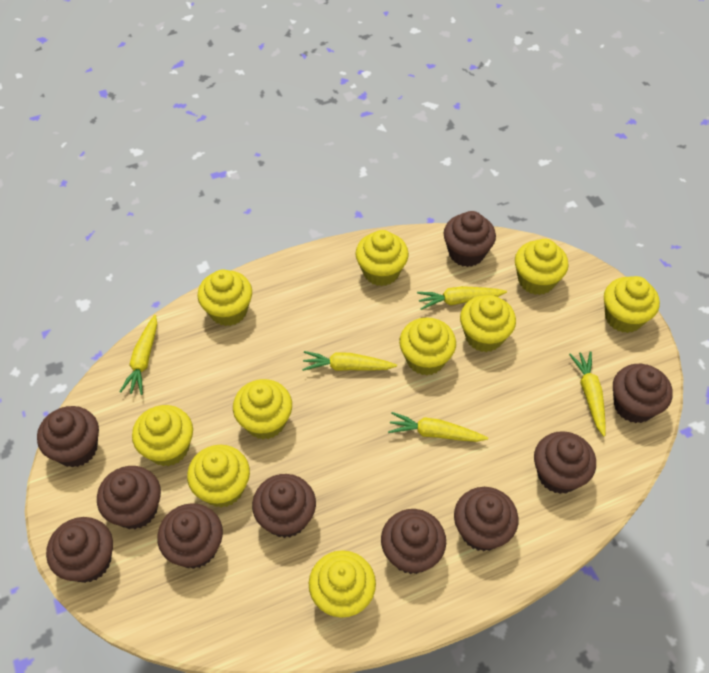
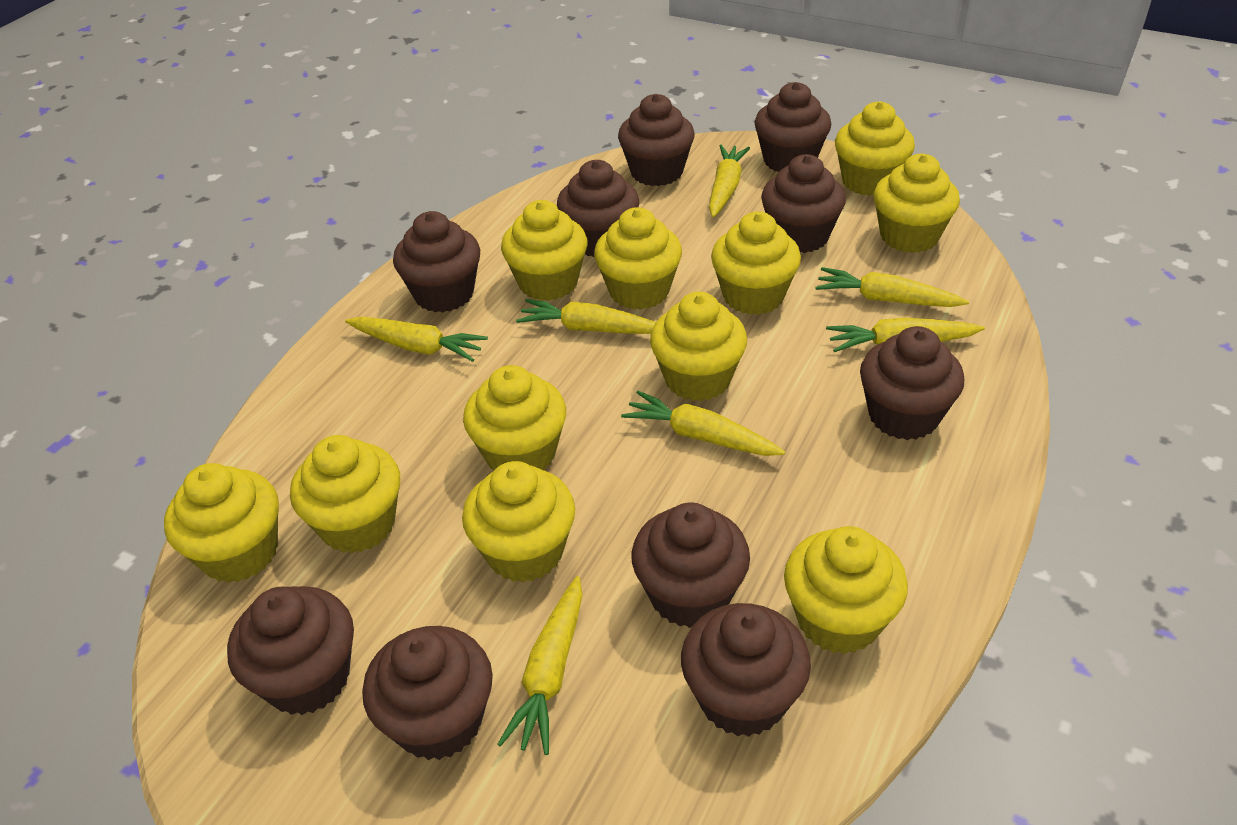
yellow carrot: [120,315,157,395] [302,351,397,371] [388,412,488,442] [417,286,507,310] [569,351,606,437] = 5 -> [345,317,488,362] [497,576,582,755] [516,299,656,334] [621,391,785,456] [709,145,750,218] [815,267,969,307] [826,317,985,352] = 7
yellow cupcake: [132,405,193,466] [187,445,250,508] [198,270,252,326] [233,379,292,439] [309,550,376,618] [355,230,409,286] [399,317,456,375] [460,295,516,352] [515,239,569,295] [604,276,660,333] = 10 -> [164,463,279,583] [290,435,400,554] [462,461,575,583] [463,365,566,470] [501,200,587,301] [594,207,682,310] [650,292,747,401] [711,211,801,315] [784,526,908,654] [835,101,915,196] [874,154,960,253] = 11

